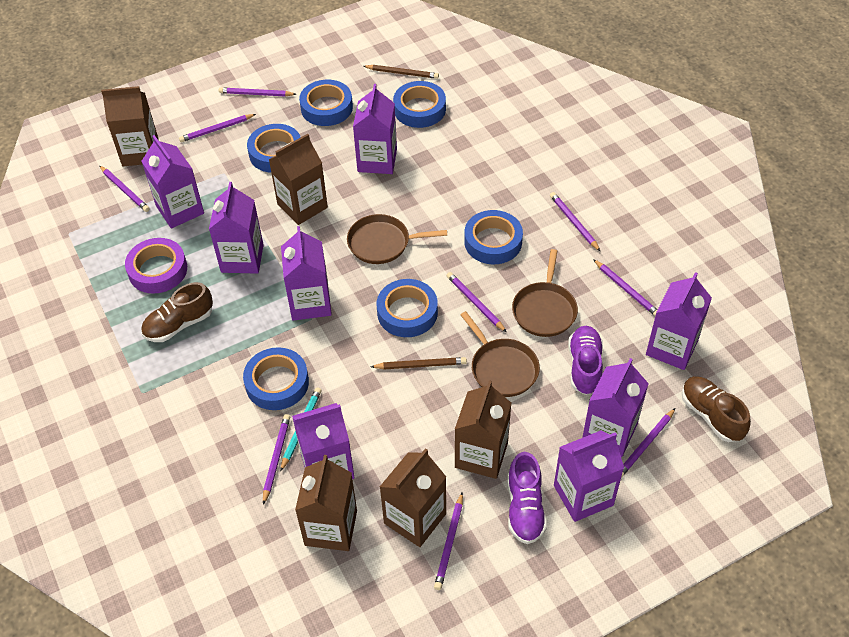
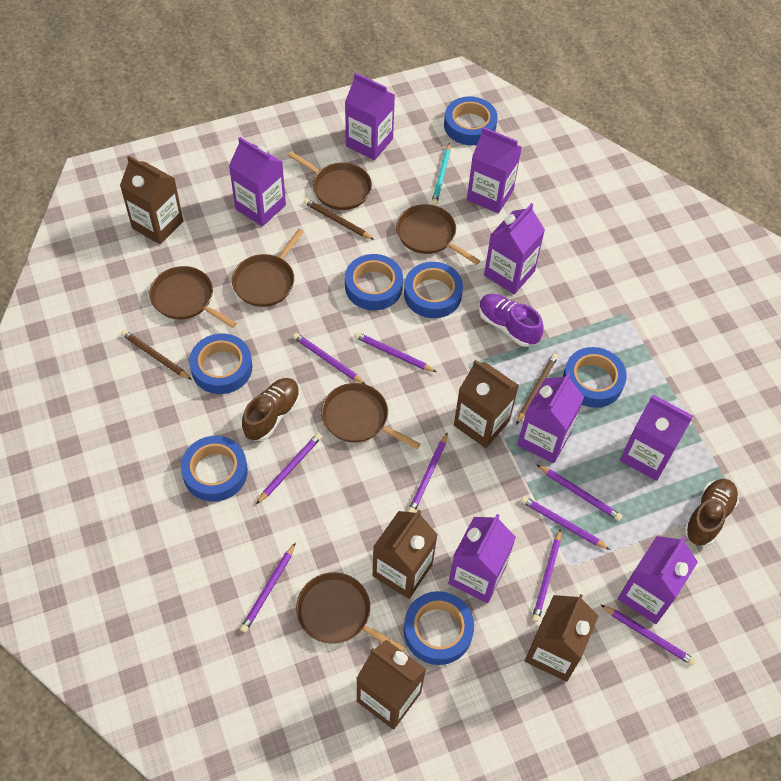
blue tape: [243,347,309,410] [247,124,300,173] [299,80,353,126] [377,279,438,337] [393,81,446,128] [464,210,523,264] = 6 -> [181,436,248,501] [189,334,252,394] [345,254,403,310] [404,262,463,318] [404,591,474,665] [444,96,498,145] [563,347,627,408] = 7
brown pan: [347,214,447,264] [461,311,540,397] [512,249,578,337] = 3 -> [149,266,237,328] [232,229,304,307] [288,151,372,210] [296,572,405,651] [321,383,421,449] [396,204,480,265] = 6
brown pencil: [363,65,439,79] [371,357,467,370] = 2 -> [121,330,192,380] [304,198,374,240] [516,353,558,425] = 3
purple shoe: [508,452,547,544] [568,326,603,395] = 2 -> [479,294,543,347] = 1
purple tape: [125,238,187,294] = 1 -> none = 0

